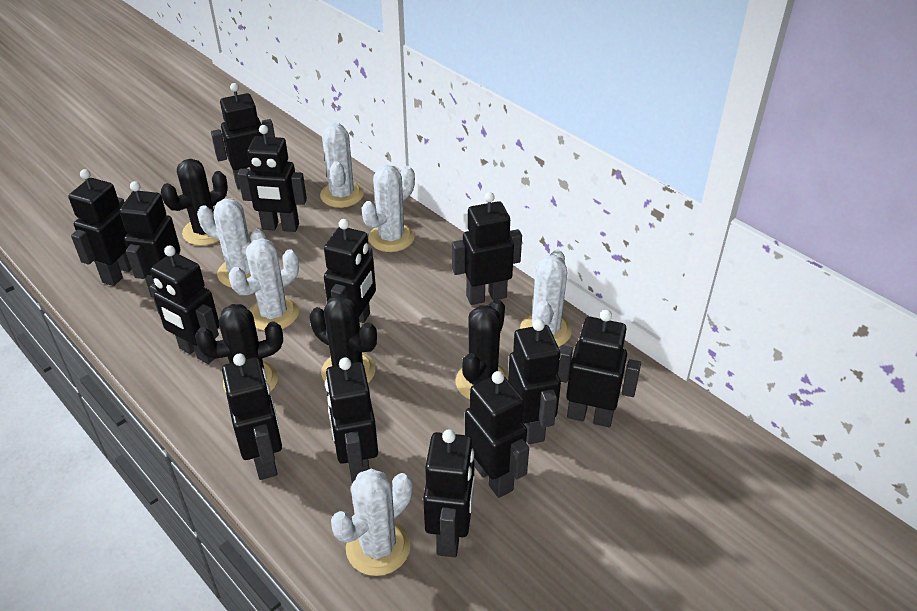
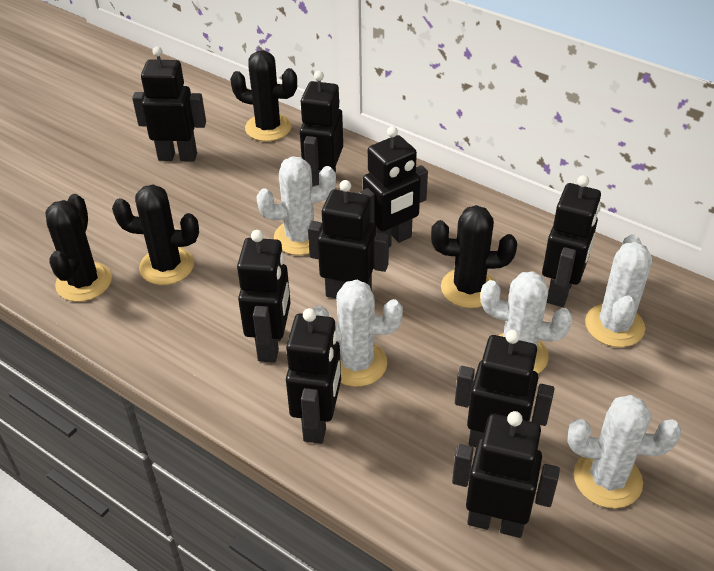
black robot: [68,169,132,286] [119,181,180,298] [150,245,219,364] [211,83,275,189] [222,353,282,480] [237,125,307,232] [324,219,376,326] [325,358,378,483] [423,429,475,557] [452,192,522,305] [465,371,529,498] [508,319,561,444] [558,310,641,427] = 13 -> [132,46,206,162] [237,230,291,363] [286,308,341,444] [300,70,343,187] [308,180,389,299] [358,126,428,247] [452,411,560,538] [455,330,555,447] [542,175,601,307] = 9
white cactus: [197,198,266,288] [229,238,299,331] [320,122,364,208] [331,469,413,576] [362,165,415,252] [520,249,572,347] = 6 -> [256,156,336,255] [313,280,403,387] [481,272,573,373] [568,395,681,508] [585,234,653,347] = 5

